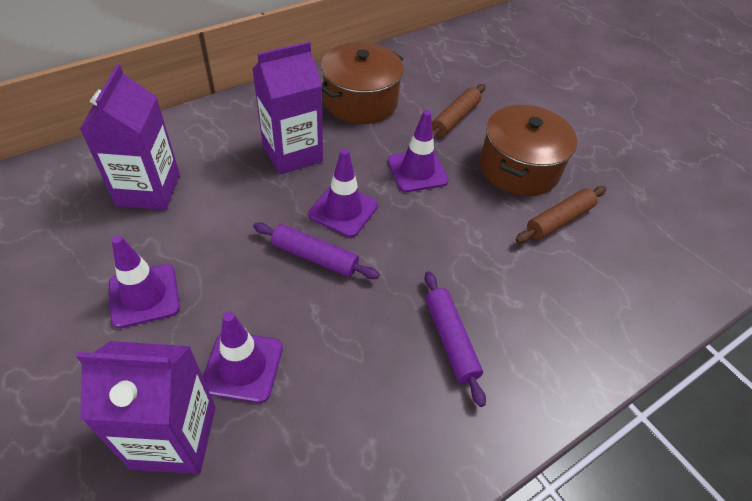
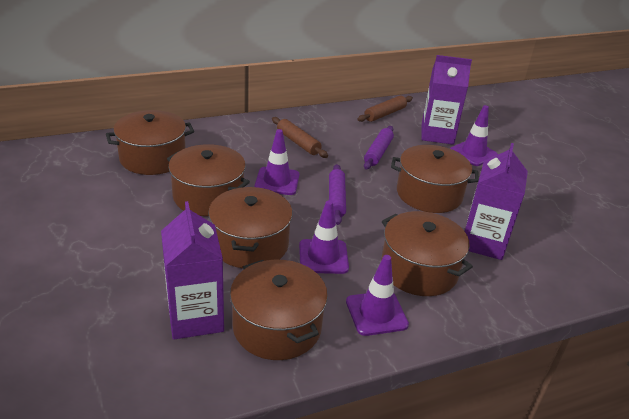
brown pot: [321,42,404,124] [480,105,577,196] = 2 -> [106,110,194,175] [167,144,250,216] [208,187,293,268] [230,260,328,360] [381,211,473,296] [391,145,479,213] = 6

